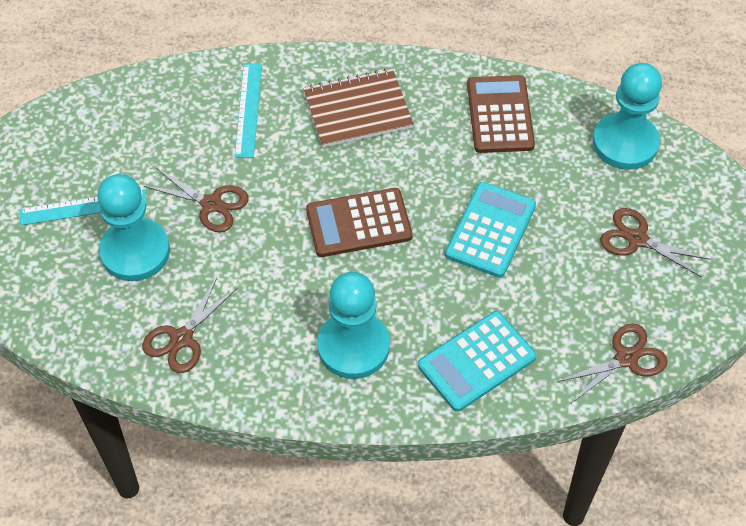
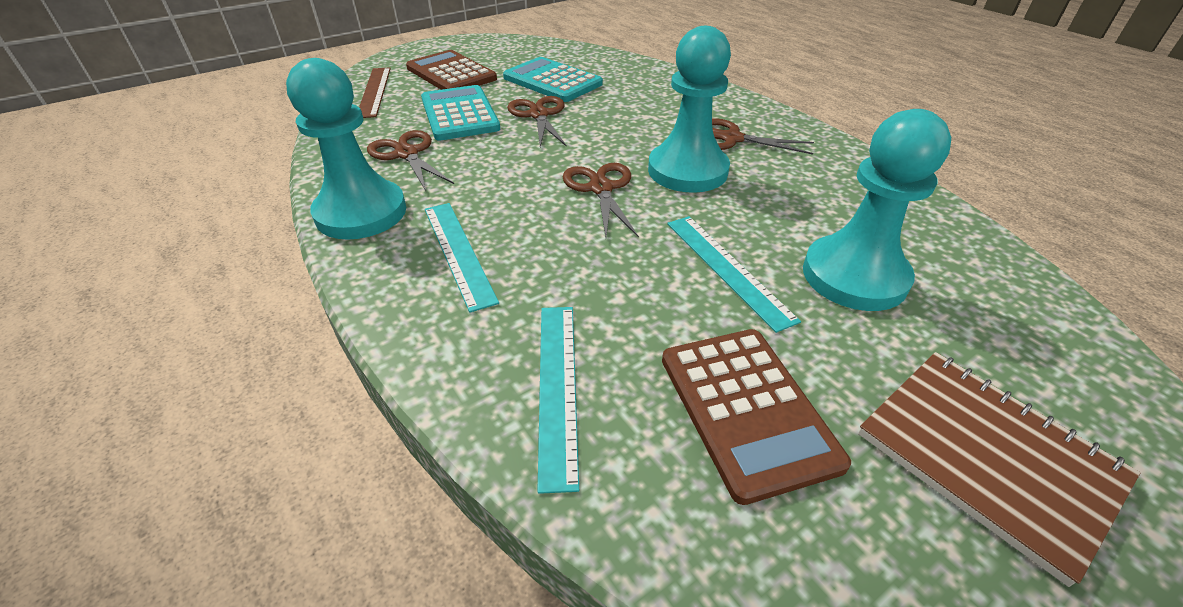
brown ruler: none = 0 -> [359,67,391,118] = 1
turquoise ruler: [20,189,147,225] [235,64,262,158] = 2 -> [425,203,499,313] [537,307,579,494] [667,216,801,333] = 3

